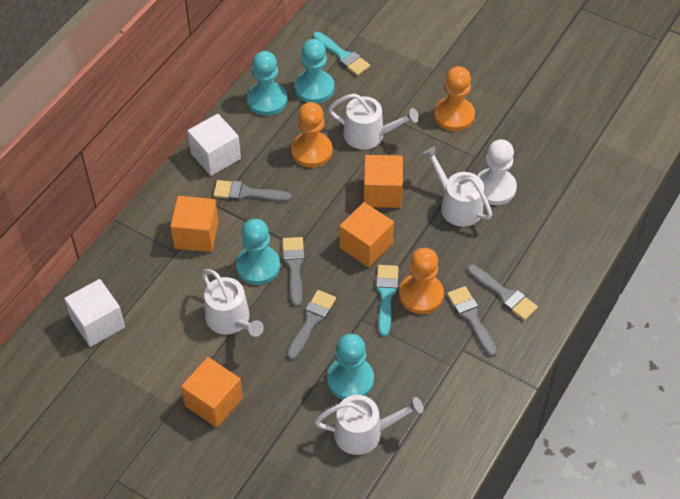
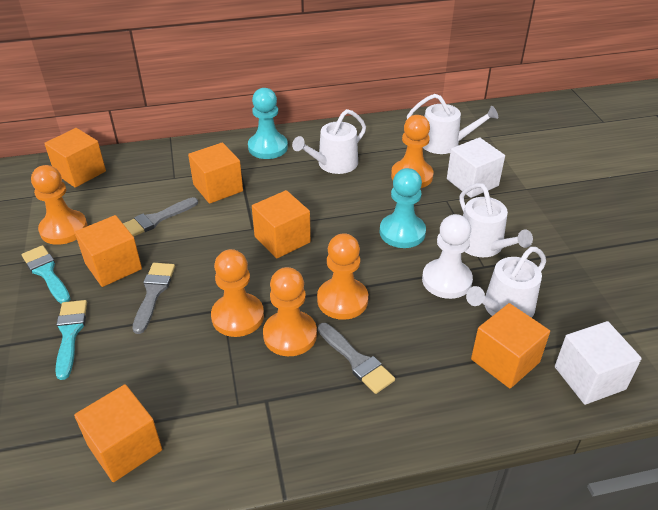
grey brush: [213,180,292,202] [282,237,305,307] [287,290,336,360] [447,286,497,357] [467,265,538,321] = 5 -> [123,197,198,237] [133,263,175,334] [318,323,395,394] = 3
orange cube: [170,196,219,252] [181,357,243,428] [340,202,394,268] [364,155,403,208] = 4 -> [44,128,106,188] [74,384,162,482] [75,215,142,287] [188,142,243,204] [252,190,311,258] [471,303,550,388] = 6
orange pawn: [291,102,333,168] [399,248,444,314] [434,66,475,131] = 3 -> [31,165,88,245] [211,249,264,337] [263,267,317,356] [317,233,368,320] [391,115,433,188] = 5
turquoise pawn: [236,219,280,285] [247,51,287,116] [295,39,334,104] [327,334,374,400] = 4 -> [248,88,288,159] [380,168,426,248] = 2

